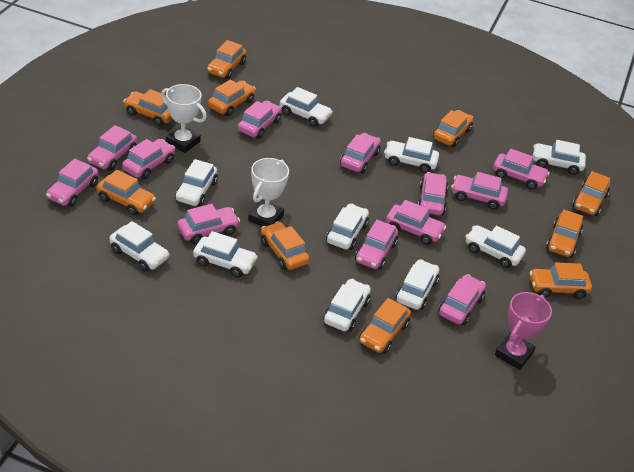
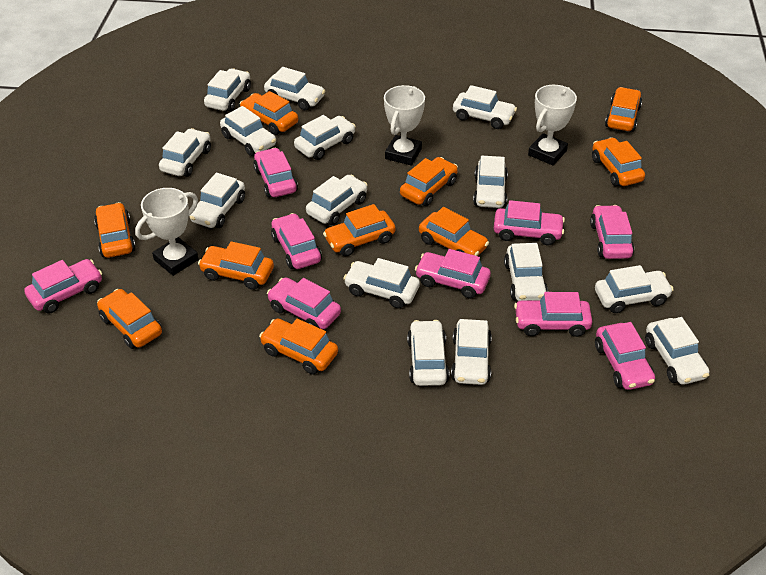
pink car: [46,159,98,207] [87,125,137,171] [122,139,175,179] [177,204,240,244] [238,101,282,139] [340,133,381,173] [355,220,398,270] [386,200,446,245] [418,172,448,215] [438,274,486,325] [451,172,508,210] [493,149,549,190] = 12 -> [24,259,102,313] [253,148,298,198] [267,277,341,329] [271,213,322,269] [415,249,491,299] [494,200,565,245] [514,292,592,337] [590,205,634,259] [595,322,655,390] = 9
pink trophy: [495,292,552,370] = 1 -> none = 0
white car: [109,221,170,271] [175,159,218,206] [193,231,258,278] [279,87,333,127] [323,279,371,332] [326,203,369,250] [384,137,439,173] [395,259,439,310] [465,225,526,268] [533,140,586,175] = 10 -> [159,128,211,177] [190,173,245,228] [204,68,251,112] [220,106,276,156] [264,67,325,110] [294,115,356,160] [306,175,368,225] [343,258,420,308] [407,320,449,386] [451,319,492,385] [453,85,517,129] [473,156,508,208] [504,243,548,301] [595,265,674,313] [645,317,710,385] = 15
white trophy: [161,84,207,153] [248,158,289,227] = 2 -> [135,188,199,276] [384,85,425,166] [528,85,577,165] = 3

